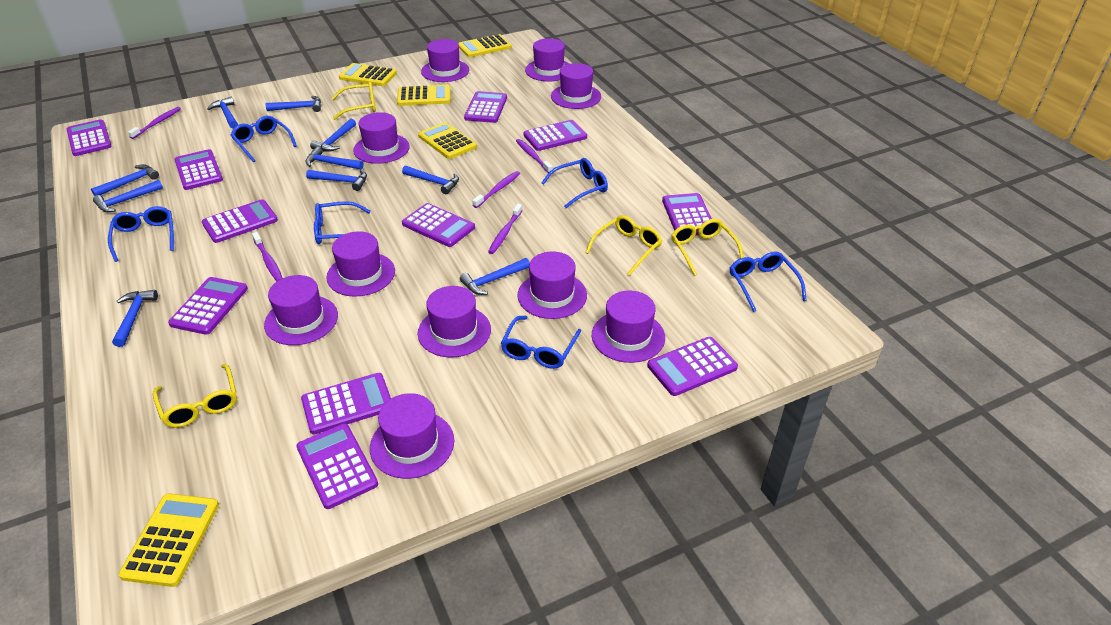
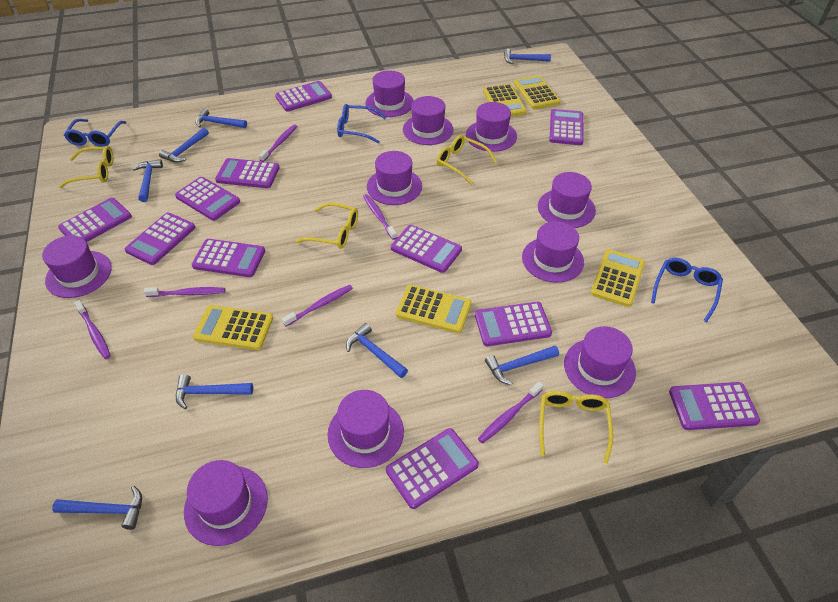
blue glasses: [108,206,174,262] [231,116,297,162] [314,201,370,244] [501,316,581,369] [541,158,608,208] [730,252,807,312] = 6 -> [64,119,127,147] [337,104,386,143] [651,258,723,322] = 3
blue hammer: [91,164,159,196] [93,180,163,212] [112,290,158,347] [207,97,238,129] [266,96,321,112] [305,147,363,170] [306,170,367,191] [310,119,356,152] [402,166,459,194] [460,258,530,295] = 10 -> [52,486,142,530] [133,159,163,202] [159,128,209,163] [176,374,253,409] [195,108,247,128] [346,323,408,378] [485,346,559,385] [504,48,551,64] = 8
purple toothbrush: [128,107,181,139] [252,232,282,281] [472,171,520,208] [488,204,522,254] [516,139,553,173] = 5 -> [74,300,111,359] [144,287,225,297] [259,124,297,162] [282,285,353,326] [363,194,397,240] [478,381,544,444] = 6

